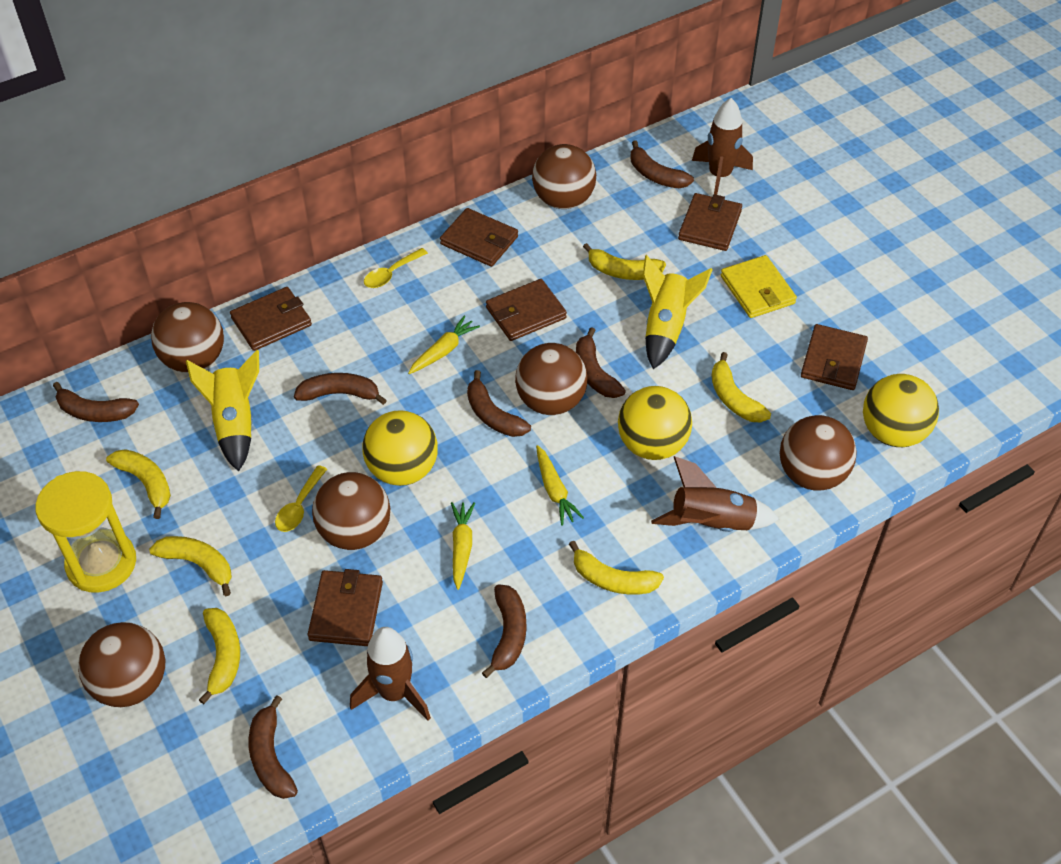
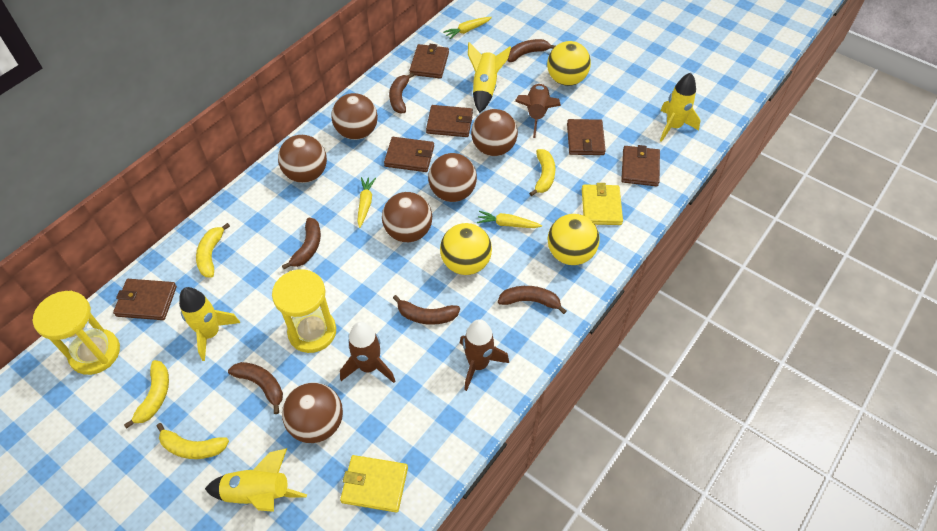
brown banana: [53,382,139,422] [249,695,298,799] [294,373,387,405] [467,370,531,437] [482,584,526,678] [576,327,626,398] [631,140,694,188] = 7 -> [228,362,283,414] [282,217,321,269] [389,72,414,113] [393,295,460,325] [498,286,566,314] [507,39,555,62] = 6
yellow banana: [106,449,171,519] [149,536,232,596] [199,608,240,704] [569,541,664,595] [583,243,666,280] [711,352,771,423] = 6 -> [124,360,169,429] [156,423,229,459] [196,223,230,278] [529,149,556,196] = 4
yellow hourglass: [35,471,136,593] = 1 -> [32,291,120,375] [272,269,336,353] = 2
yellow rocket: [186,350,259,472] [643,255,713,369] = 2 -> [179,287,240,361] [205,448,307,512] [468,42,511,113] [660,73,700,142] = 4
yellow spoon: [275,465,327,532] [364,248,428,288] = 2 -> none = 0
yellow wallet: [721,255,797,318] = 1 -> [340,455,408,513] [582,183,623,225] = 2

